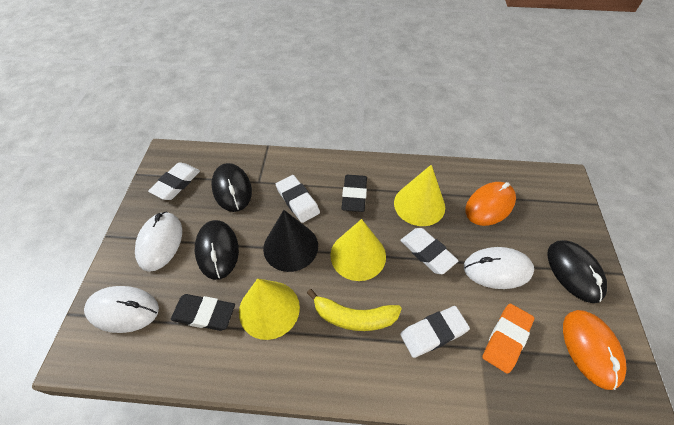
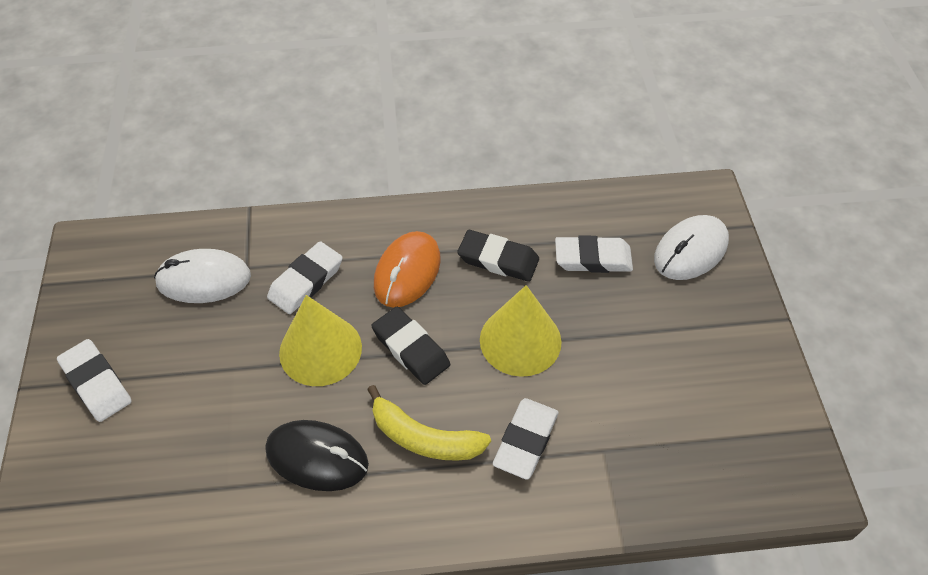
black cone: [263,210,318,272] = 1 -> none = 0
black mouse: [195,220,239,280] [211,163,252,212] [547,240,607,303] = 3 -> [265,420,369,491] = 1
orange eraser: [482,304,534,374] = 1 -> none = 0
orange mouse: [465,182,516,226] [563,310,626,390] = 2 -> [374,231,441,308] = 1
white mouse: [84,286,159,333] [135,212,182,272] [464,247,534,289] = 3 -> [154,249,251,303] [654,215,729,280] = 2
yellow cone: [239,278,300,340] [330,219,386,281] [394,165,445,226] = 3 -> [279,295,362,386] [480,285,562,377] = 2

